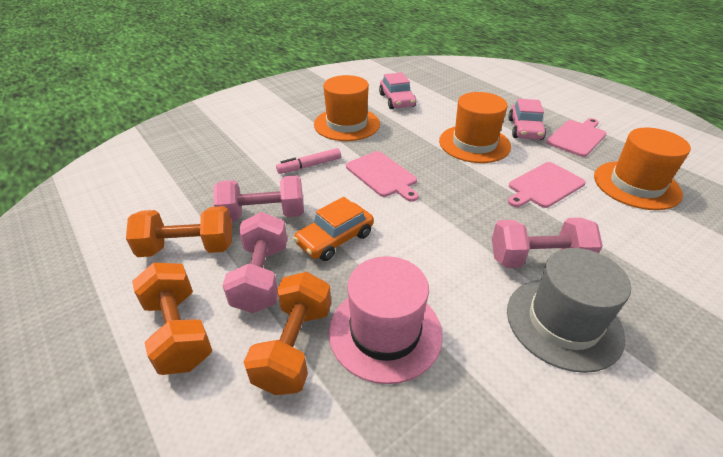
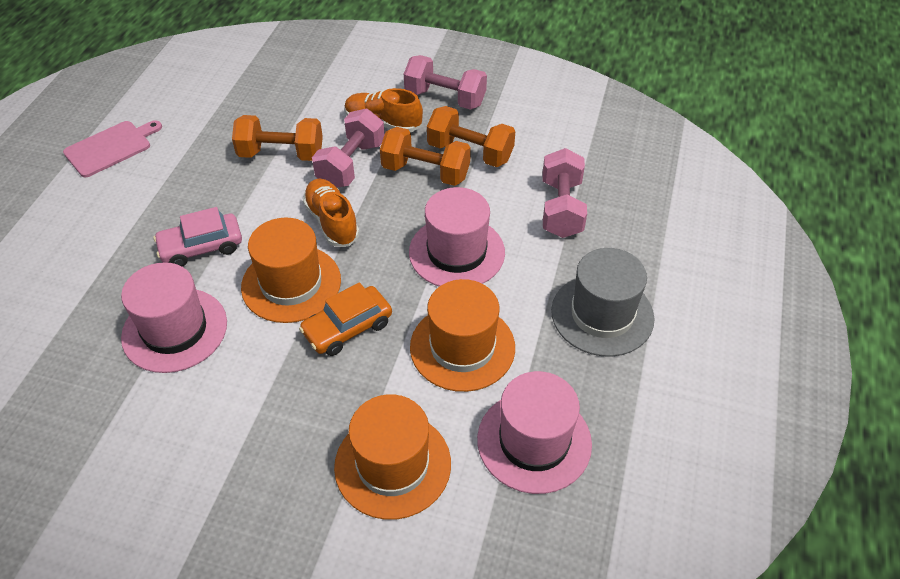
orange shoe: none = 0 -> [303,179,359,247] [344,88,423,132] = 2
pink car: [379,72,416,109] [508,99,546,140] = 2 -> [153,207,242,267] = 1
pink cutting board: [346,151,419,202] [508,162,586,208] [546,118,607,157] = 3 -> [63,120,162,177] = 1
pink hat: [329,256,443,384] = 1 -> [121,262,227,373] [409,187,505,287] [477,371,592,494] = 3
pink marker: [276,148,341,174] = 1 -> none = 0

